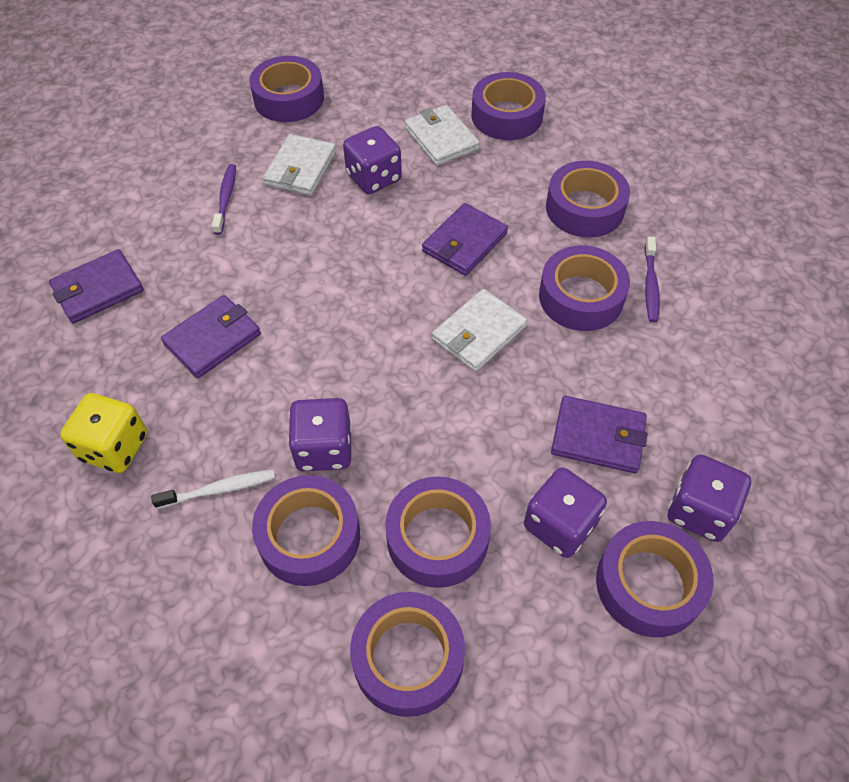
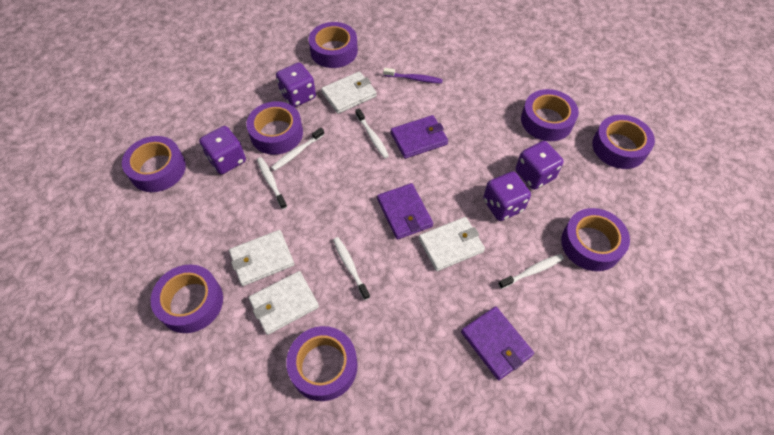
purple toothbrush: [212,164,236,235] [644,237,659,322] = 2 -> [383,68,443,84] = 1
purple wallet: [49,249,144,324] [161,295,261,378] [422,203,508,276] [551,396,647,473] = 4 -> [377,183,433,240] [391,115,448,159] [461,306,534,380] = 3
white toothbrush: [151,470,275,509] = 1 -> [257,157,287,210] [271,128,325,171] [333,237,370,300] [355,108,389,158] [498,254,564,289] = 5
white wallet: [263,134,336,196] [405,105,480,166] [432,289,527,372] = 3 -> [229,230,295,286] [249,271,319,335] [321,71,377,114] [419,217,485,271] = 4
yellow dice: [60,393,147,473] = 1 -> none = 0

